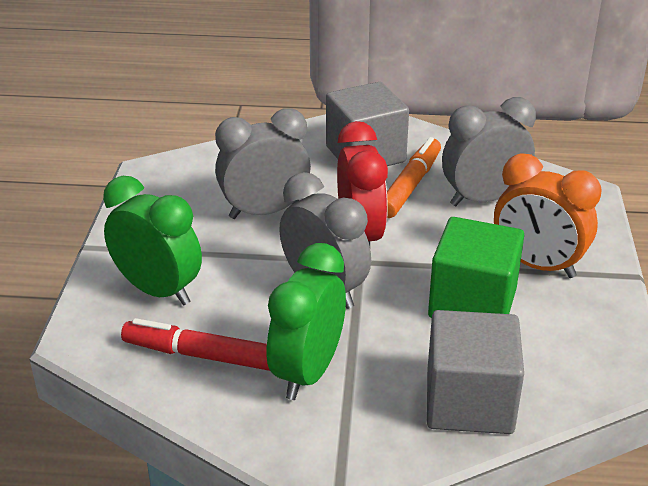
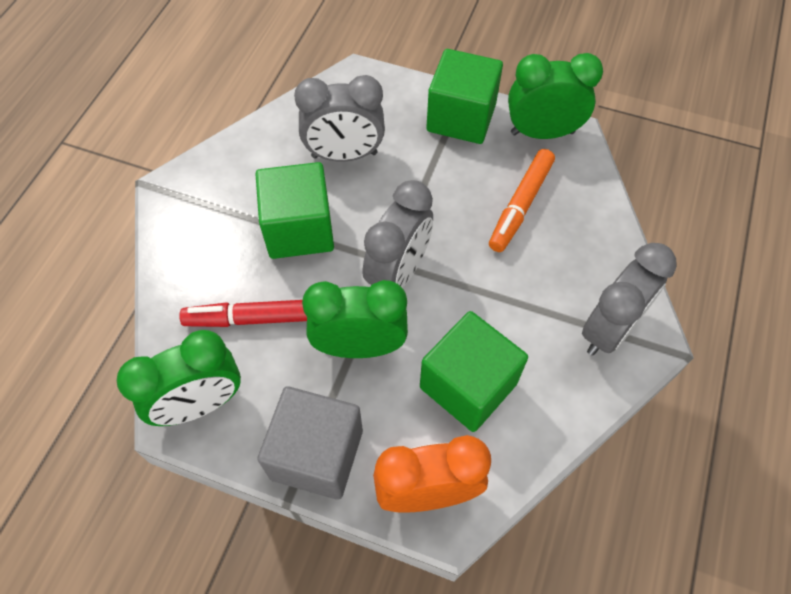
green clock: [103,176,202,305] [266,243,346,400] = 2 -> [117,330,241,426] [302,280,408,358] [508,53,603,139] = 3
green cube: [428,217,524,318] = 1 -> [255,162,334,259] [420,311,528,432] [426,49,503,144] = 3
grey cube: [326,82,409,166] [427,310,524,434] = 2 -> [257,386,363,500] = 1
red clock: [337,121,388,246] = 1 -> none = 0

